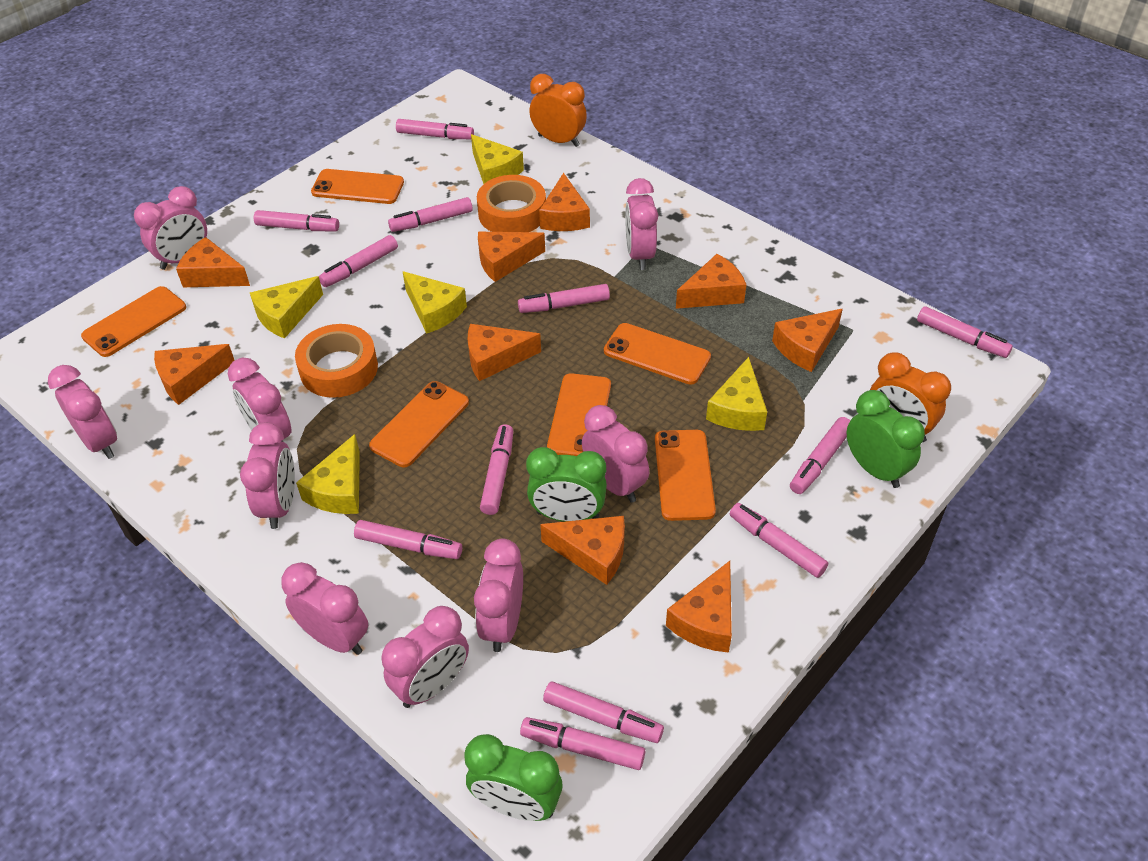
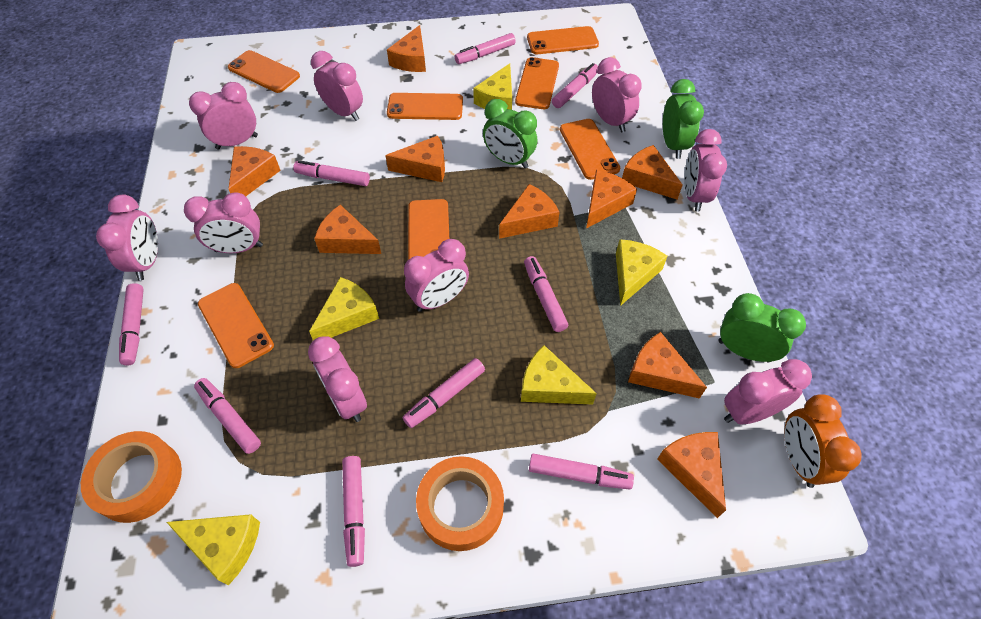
orange clock: [529,74,587,147] [870,352,951,442] = 2 -> [784,394,862,488] = 1
orange phone: [81,286,186,357] [311,169,404,204] [369,381,469,467] [547,373,611,456] [604,323,711,385] [655,430,716,521] = 6 -> [198,283,274,368] [228,50,300,93] [387,93,463,120] [408,199,449,260] [515,57,559,109] [527,26,599,54] [560,119,620,180] = 7
pink marker: [254,210,339,231] [319,235,398,287] [354,520,462,559] [388,197,473,232] [396,119,474,139] [480,424,513,515] [518,284,610,313] [520,717,645,770] [543,682,664,743] [730,503,828,578] [790,417,850,494] [917,306,1013,358] = 12 -> [119,283,144,365] [194,378,261,454] [293,160,370,186] [342,456,365,567] [403,358,485,428] [455,33,516,64] [524,256,568,332] [529,454,634,490] [552,63,598,108] = 9

